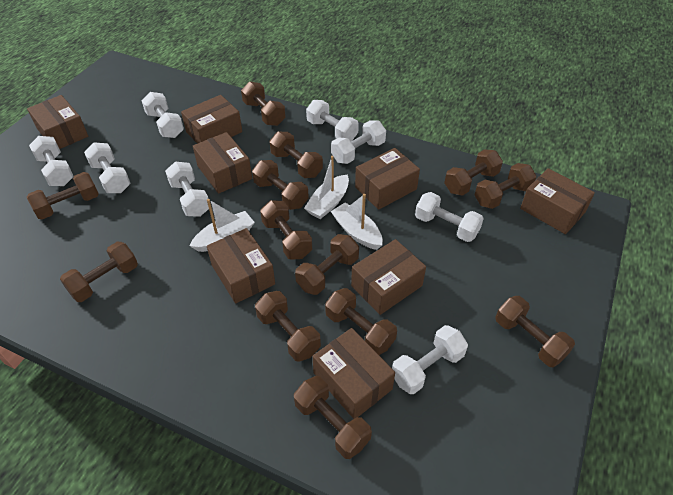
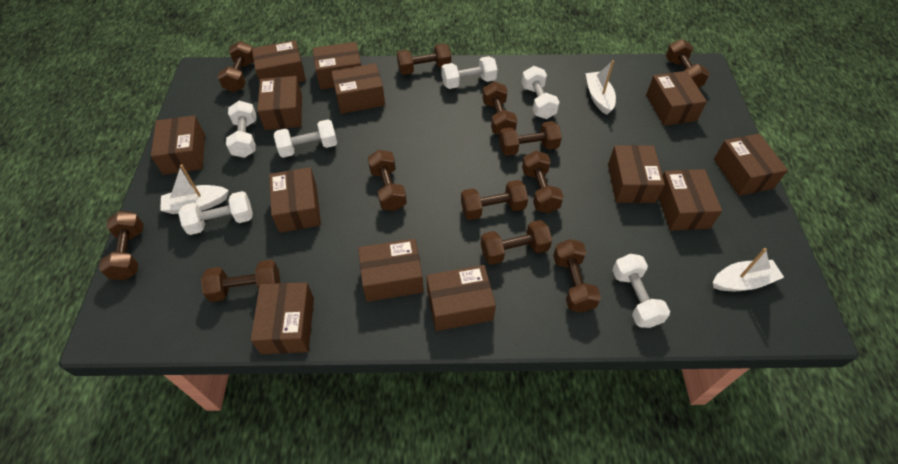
brown box: [27,95,88,149] [181,95,242,144] [193,132,252,194] [207,228,275,304] [312,328,395,419] [351,239,426,315] [355,148,420,210] [520,168,595,234] = 8 -> [151,115,205,175] [251,282,314,354] [252,40,306,82] [257,76,302,130] [269,167,321,233] [313,42,361,89] [331,63,385,114] [358,239,424,302] [426,265,496,331] [608,145,665,203] [646,71,707,126] [659,169,722,231] [714,133,788,196] = 13
brown dumbbell: [27,172,99,219] [60,242,138,302] [241,82,286,126] [252,160,309,210] [255,291,321,362] [260,200,312,260] [270,132,323,178] [294,376,372,459] [295,234,359,295] [325,288,397,355] [444,149,503,196] [475,163,536,209] [495,296,575,367] = 13 -> [99,211,144,280] [201,260,280,302] [217,41,254,92] [368,150,407,211] [397,43,451,75] [461,180,528,220] [481,220,552,265] [482,81,517,135] [499,121,562,156] [522,151,564,213] [553,239,601,313] [666,39,710,88] = 12
white dumbbell: [29,136,74,186] [84,142,130,193] [142,92,184,138] [165,161,209,217] [306,100,359,141] [331,120,386,164] [392,325,468,394] [415,192,484,242] = 8 -> [178,191,253,235] [226,101,256,158] [274,119,337,158] [442,56,498,89] [522,66,559,119] [612,254,670,328] = 6

